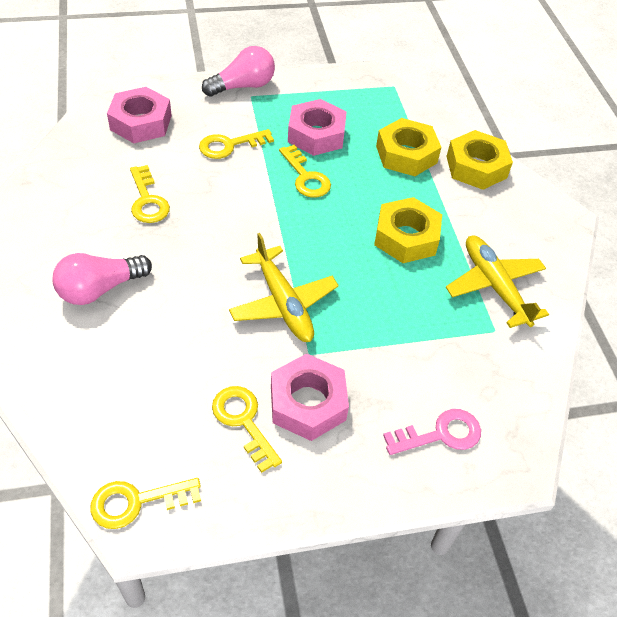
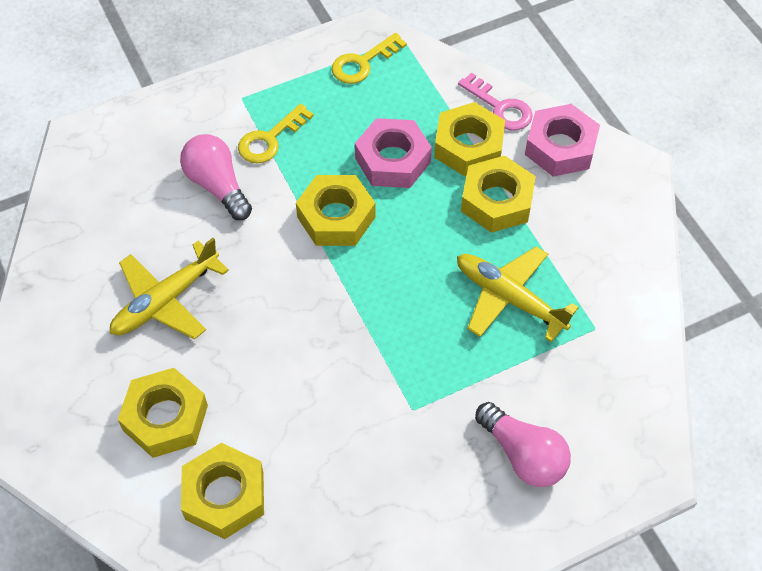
pink nut: [107,87,172,143] [271,353,349,441] [288,99,347,156] = 3 -> [355,118,432,188] [525,104,600,177] = 2
yellow key: [90,478,201,529] [130,165,170,223] [199,129,274,159] [212,386,282,473] [279,145,331,198] = 5 -> [238,104,314,164] [332,33,407,84] = 2
yellow nut: [374,197,442,263] [376,118,441,176] [446,130,513,190] = 3 -> [118,368,208,458] [181,443,264,539] [296,175,376,246] [434,102,505,176] [461,156,536,233] = 5

